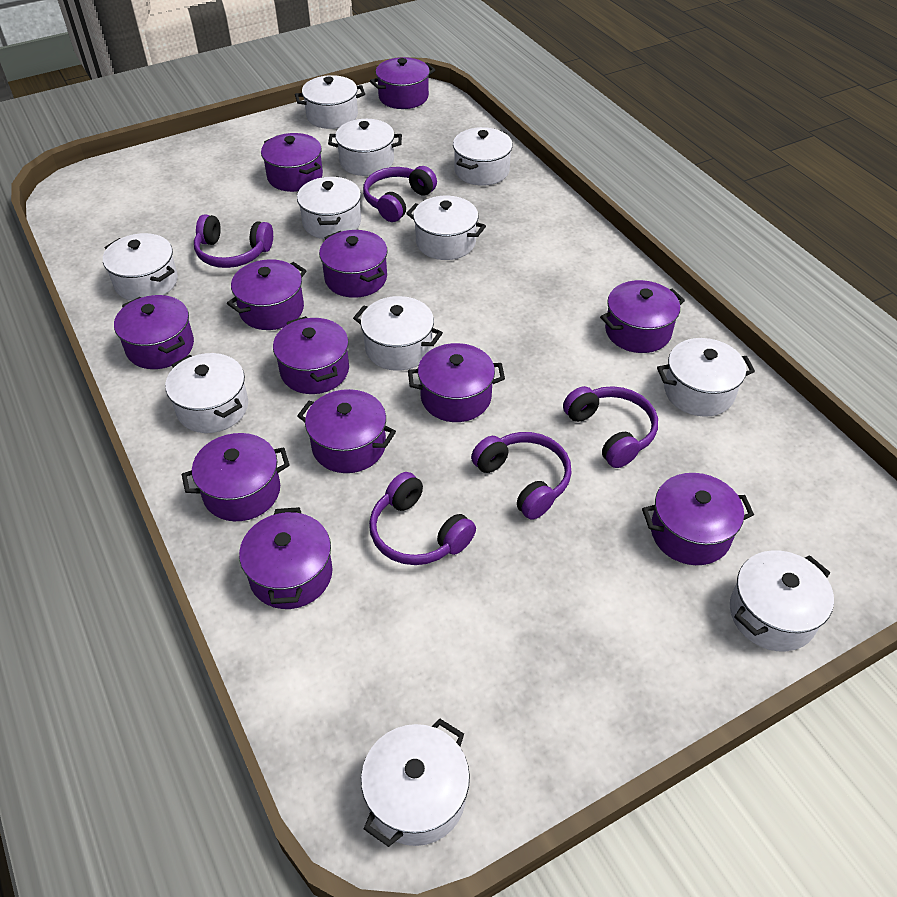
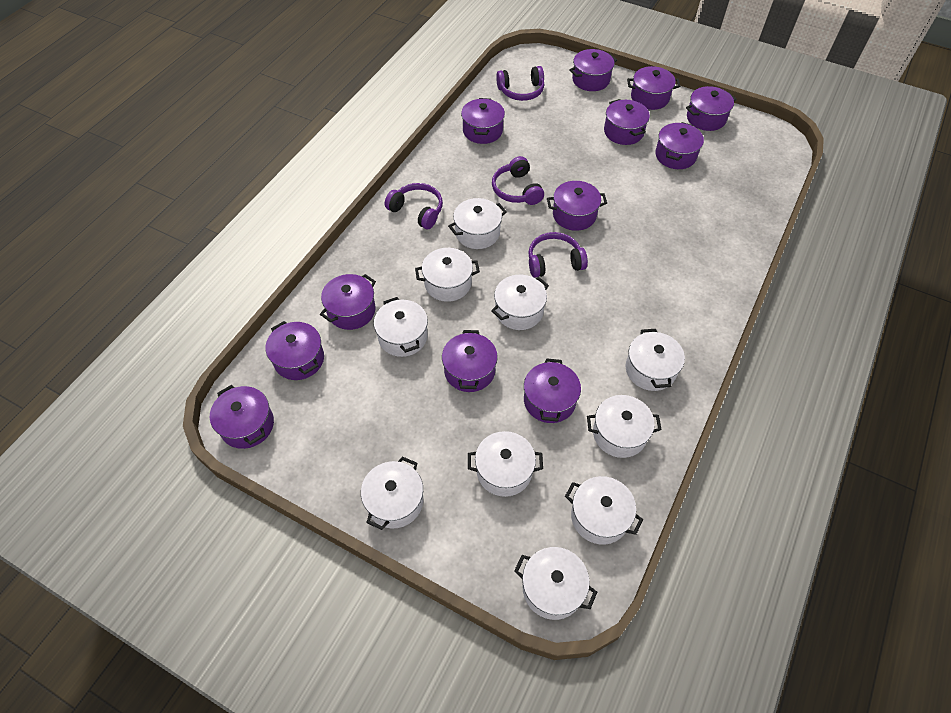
purple headphones: [194,214,273,268] [363,166,437,222] [369,472,476,565] [471,432,572,520] [563,386,658,468] = 5 -> [384,183,443,229] [492,156,544,205] [496,66,544,101] [528,232,588,278] = 4
white pot: [103,233,178,301] [165,353,248,433] [295,75,365,129] [297,177,361,239] [328,119,402,176] [353,296,443,371] [361,719,470,847] [406,196,486,260] [453,127,513,186] [657,338,755,417] [730,550,834,652] = 11 -> [361,457,423,530] [374,297,428,357] [415,248,480,302] [448,198,507,249] [468,431,543,497] [491,275,549,330] [514,547,597,620] [565,476,643,545] [587,395,662,458] [626,329,685,391] = 10

